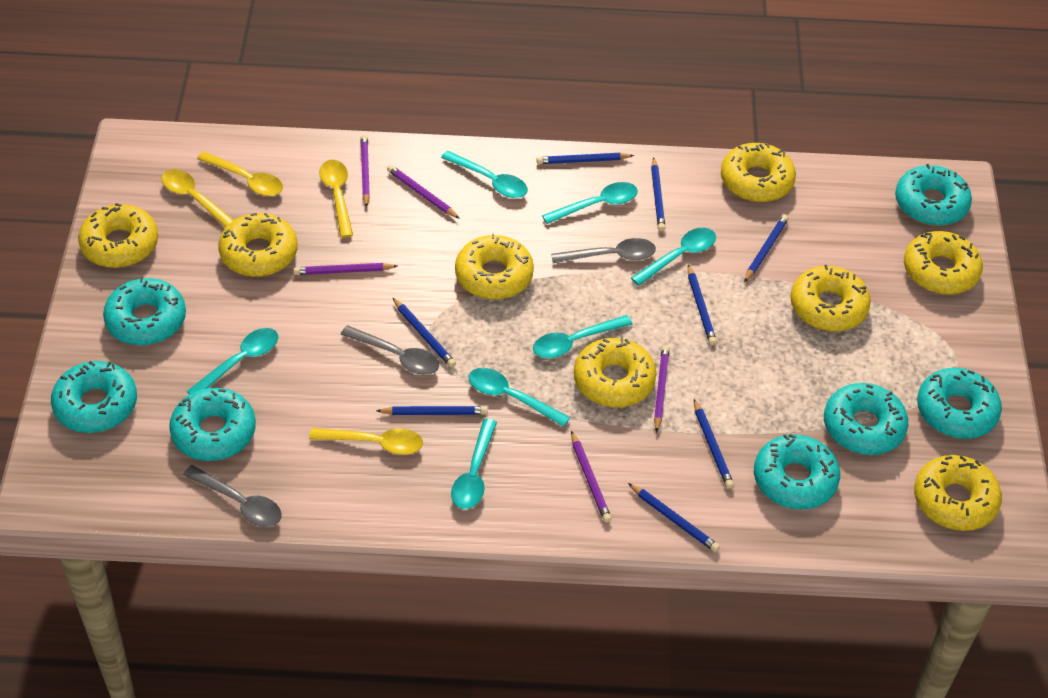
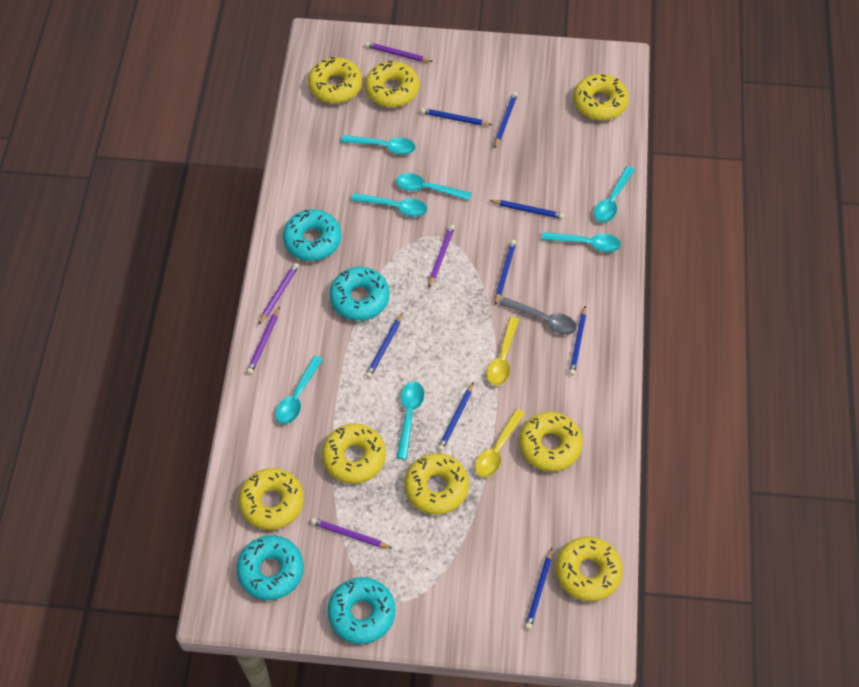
grey spoon: [183,465,282,527] [341,325,439,375] [551,238,656,263] = 3 -> [500,297,577,335] = 1
turquoise donut: [51,361,137,433] [103,277,186,345] [169,388,256,461] [754,434,840,509] [824,383,908,455] [895,164,972,226] [917,368,1002,439] = 7 -> [237,535,303,600] [283,209,341,261] [328,577,395,644] [330,267,390,321] = 4
yellow spoon: [162,169,234,228] [197,151,283,196] [309,428,423,455] [319,160,353,238] = 4 -> [475,409,525,477] [487,317,519,386] = 2

